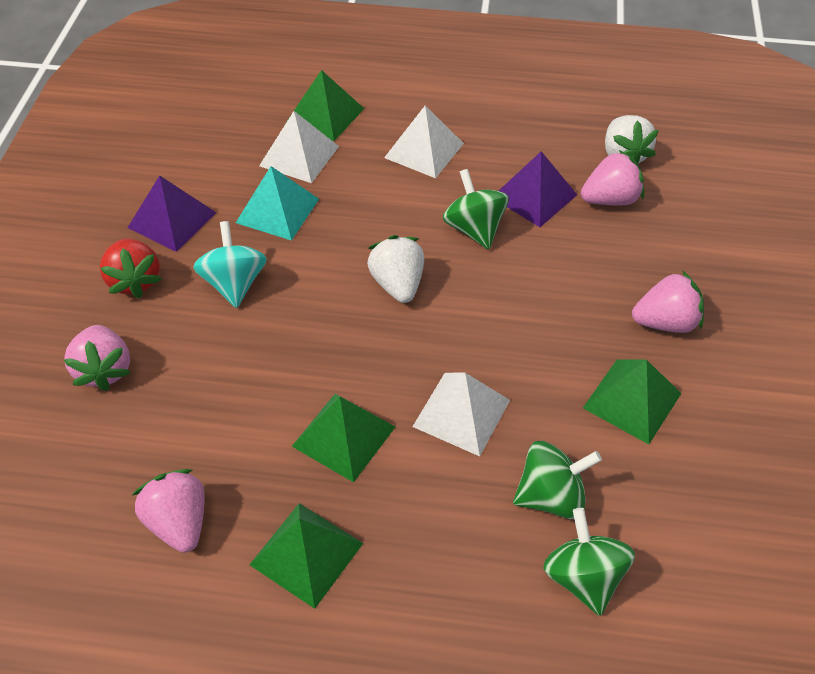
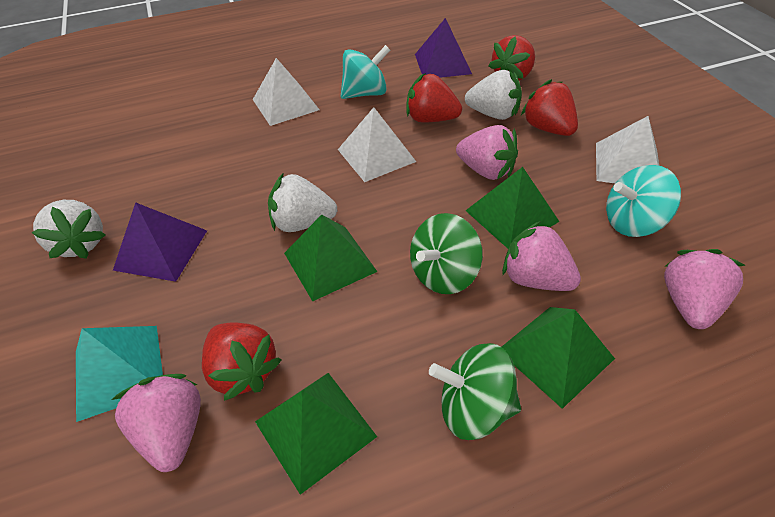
green spinning top: [443,169,509,249] [513,441,602,519] [543,508,635,616] = 3 -> [410,213,483,294] [429,343,521,440] = 2
red strawberry: [100,238,162,298] = 1 -> [202,322,281,401] [406,73,462,122] [489,35,535,81] [521,79,578,136] = 4
turquoise spinning top: [193,221,267,308] = 1 -> [341,45,390,99] [606,165,681,237] = 2
white strawberry: [367,235,424,303] [605,115,659,164] = 2 -> [32,200,105,259] [268,173,337,232] [465,70,522,120] = 3

